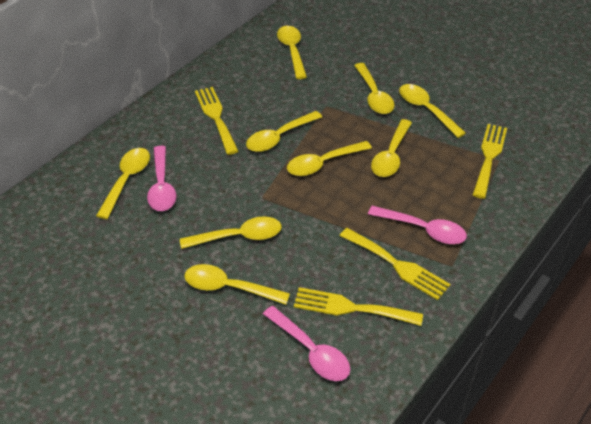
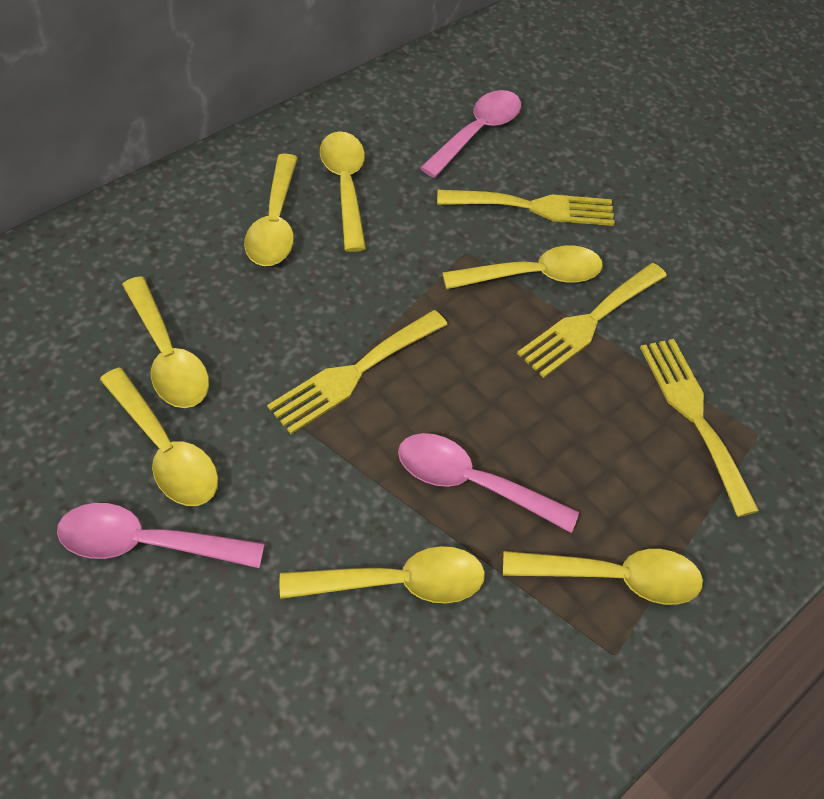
yellow spoon: [96,148,150,219] [180,216,281,249] [184,264,290,305] [246,111,322,152] [277,26,307,79] [287,141,372,176] [354,63,394,114] [371,119,412,177] [399,84,466,138] = 9 -> [100,368,218,506] [122,276,209,408] [244,154,298,266] [280,546,485,603] [320,131,366,252] [442,246,603,289] [503,549,703,605] = 7

